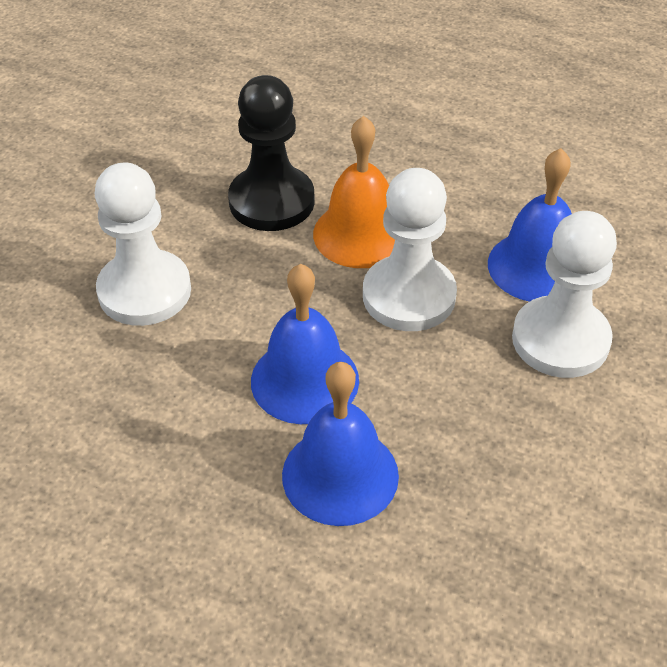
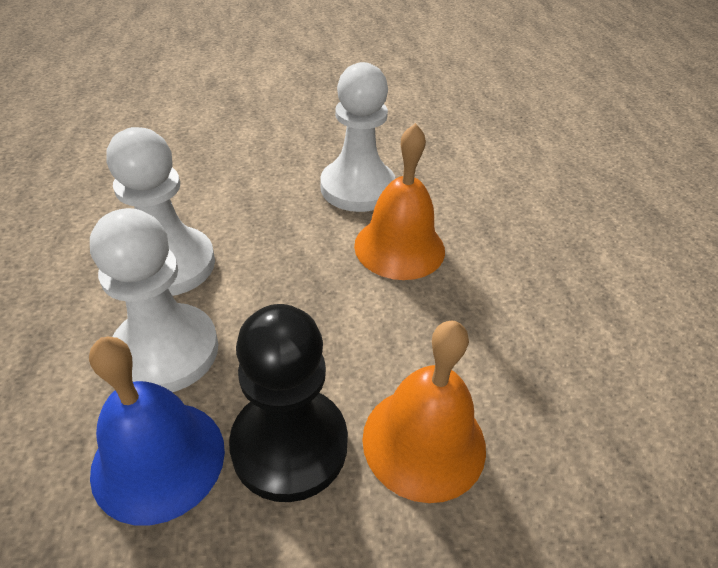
blue bell: [251,264,359,424] [282,362,399,526] [488,148,572,302] = 3 -> [89,337,225,525] = 1
orange bell: [313,116,395,268] = 1 -> [354,123,445,280] [362,321,486,503] = 2

